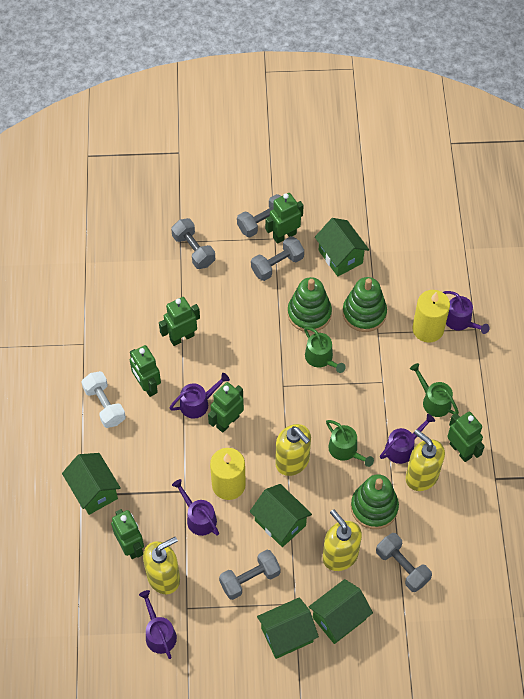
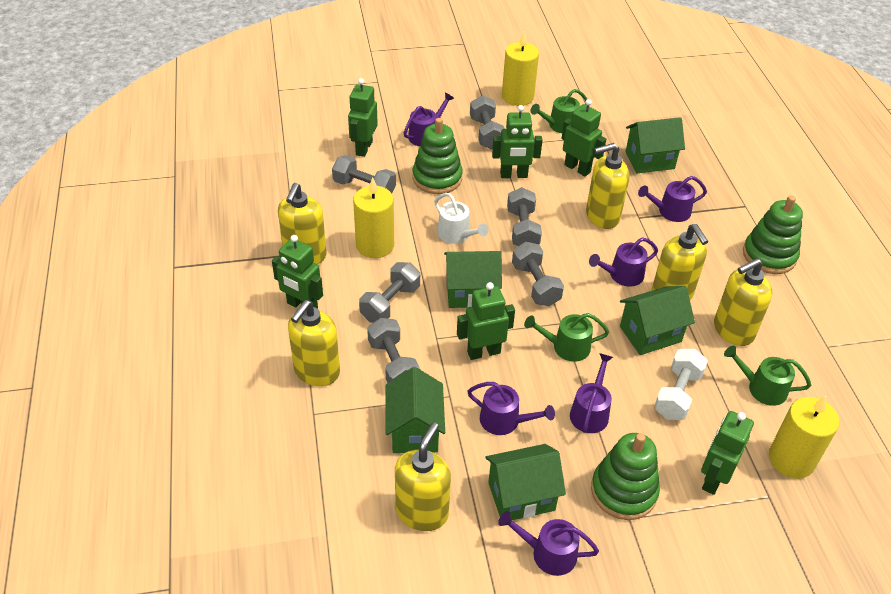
grey dumbbell: [171,218,215,269] [219,550,281,600] [237,194,281,237] [251,236,304,281] [376,533,432,592] = 5 -> [332,155,396,193] [359,262,420,323] [367,318,419,383] [470,95,505,149] [507,187,542,246] [512,242,564,306] = 6
purple watering can: [139,590,177,659] [169,373,230,419] [172,479,219,536] [380,414,435,464] [443,291,490,334] = 5 -> [404,92,454,146] [467,382,555,435] [498,511,599,576] [570,353,613,433] [589,237,658,287] [638,176,707,222] = 6
white watering can: none = 0 -> [434,193,489,244] = 1
yellow candle: [210,448,246,500] [412,290,450,343] = 2 -> [353,177,394,258] [502,31,539,106] [769,396,840,479] = 3
yellow soap dispenser: [143,537,180,594] [275,424,311,476] [323,509,362,571] [406,429,445,491] = 4 -> [278,183,327,264] [288,300,340,386] [395,422,451,531] [586,143,629,229] [651,224,708,300] [714,258,772,346] = 6

